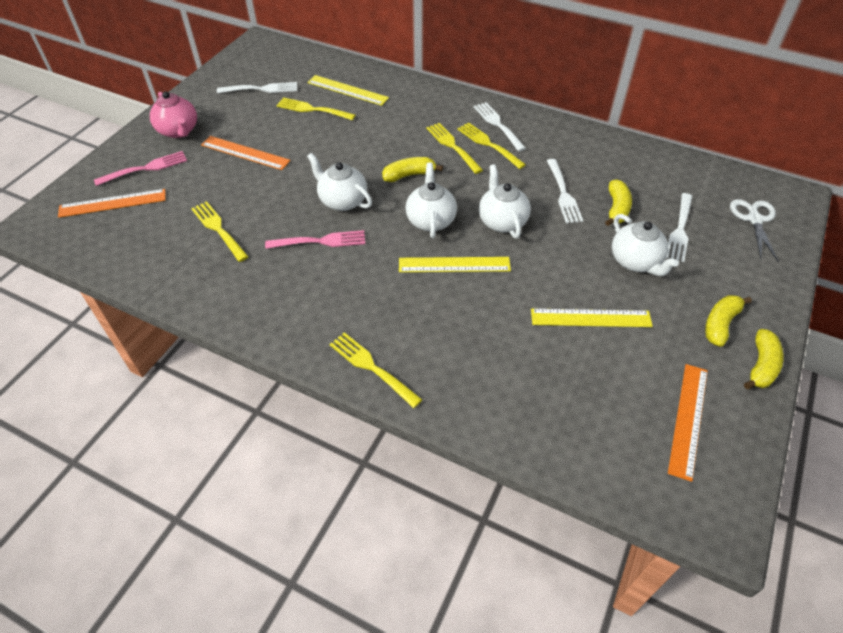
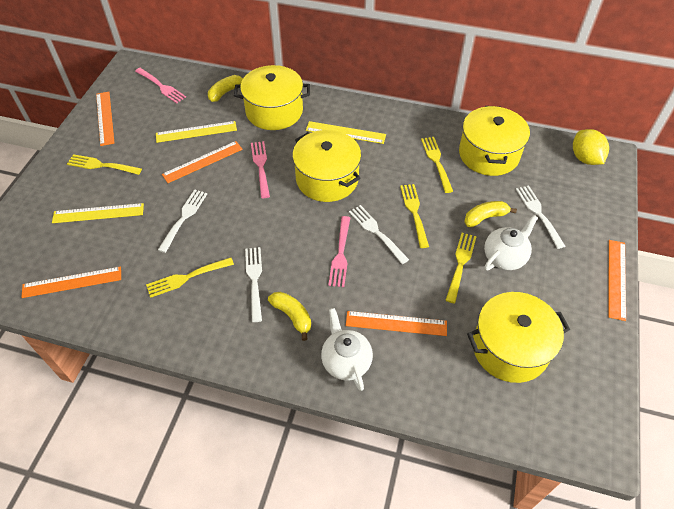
orange ruler: [58,189,165,218] [201,136,291,170] [668,364,708,482] = 3 -> [21,267,121,298] [96,92,114,146] [162,141,243,183] [346,311,447,336] [608,240,626,321] = 5
pink fork: [94,151,187,186] [265,230,365,249] = 2 -> [135,68,186,104] [251,141,270,198] [328,216,350,287] = 3
pink teapot: [150,91,197,138] = 1 -> none = 0
white scissors: [730,199,779,262] = 1 -> none = 0
white teapot: [307,153,372,211] [405,163,457,238] [479,164,531,239] [612,214,679,276] = 4 -> [321,308,373,391] [484,215,538,270] = 2
yellow banana: [382,157,443,182] [605,179,632,226] [705,295,752,347] [744,329,784,389] = 4 -> [208,75,243,102] [268,292,311,341] [464,201,517,227] = 3
yellow lemon: none = 0 -> [573,129,609,165] = 1
yellow pot: none = 0 -> [234,65,310,130] [292,130,361,202] [459,106,530,176] [467,292,570,383] = 4

